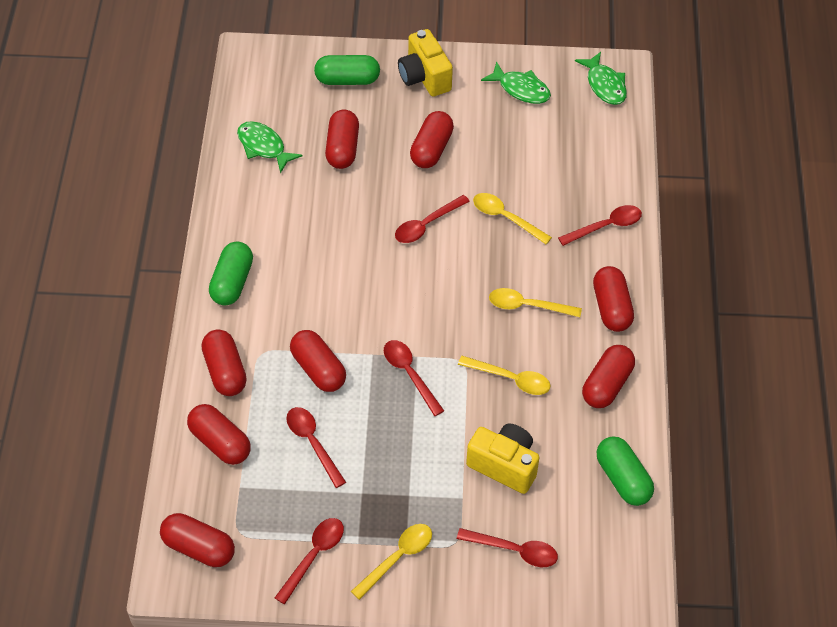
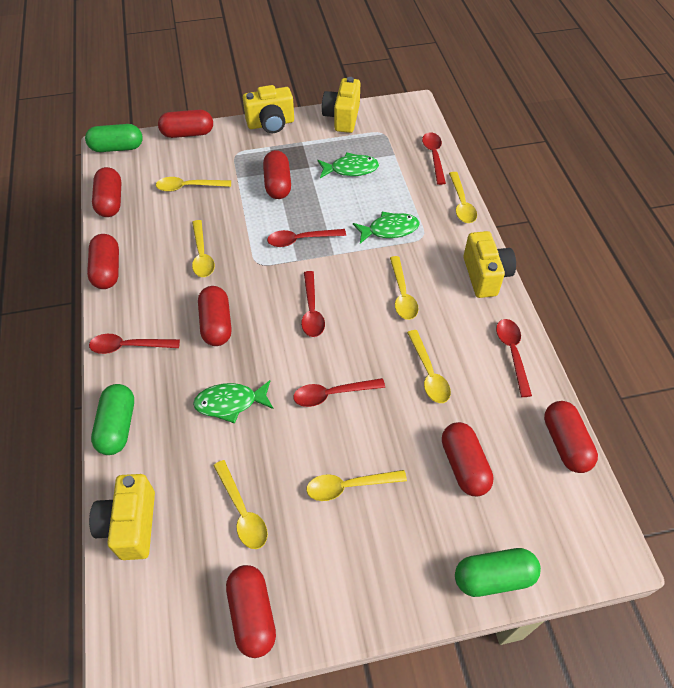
yellow camera: [398,29,453,97] [466,424,540,494] = 2 -> [89,474,155,560] [243,85,294,133] [322,77,360,133] [463,231,516,298] = 4
yellow spoon: [351,524,432,600] [458,356,551,395] [473,193,552,244] [489,288,582,317] = 4 -> [156,177,231,192] [192,220,215,277] [213,460,268,549] [306,470,407,501] [390,256,418,320] [407,330,451,403] [449,172,477,223] = 7

